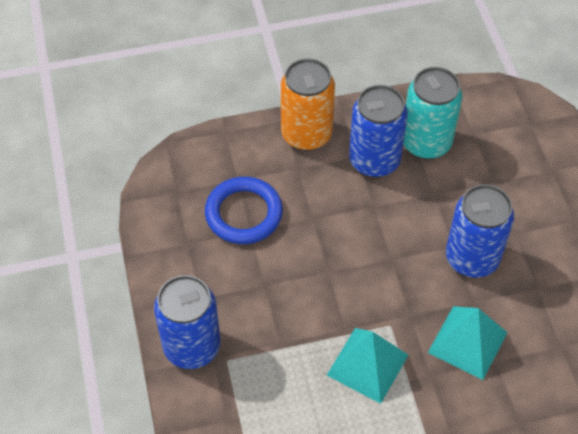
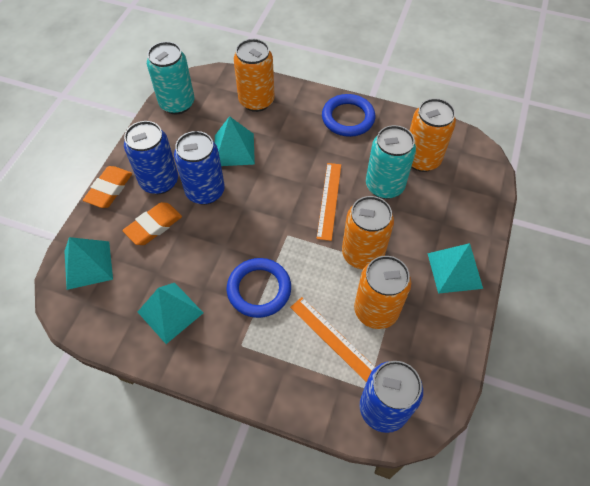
blue ring: [205,177,283,244] = 1 -> [227,258,291,318] [322,94,375,137] = 2
orange can: [281,58,335,151] = 1 -> [234,39,275,112] [342,196,394,269] [354,256,411,329] [409,98,456,172] = 4
orange eraser: none = 0 -> [83,166,132,208] [123,202,182,245] = 2
orange ruler: none = 0 -> [290,297,375,382] [316,163,341,241] = 2
turquoise can: [404,67,462,159] = 1 -> [147,42,194,114] [366,125,416,199] = 2
turquoise pyramid: [327,328,408,404] [428,306,508,380] = 2 -> [64,237,113,290] [138,283,203,344] [215,116,255,166] [427,243,483,294] = 4

